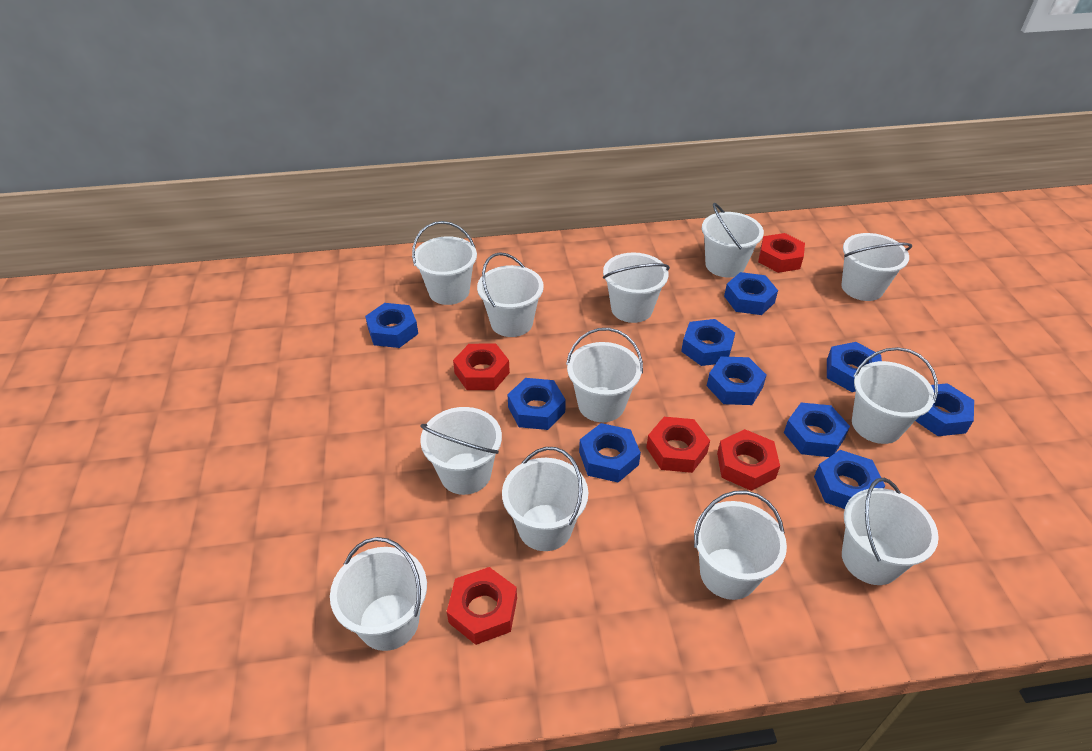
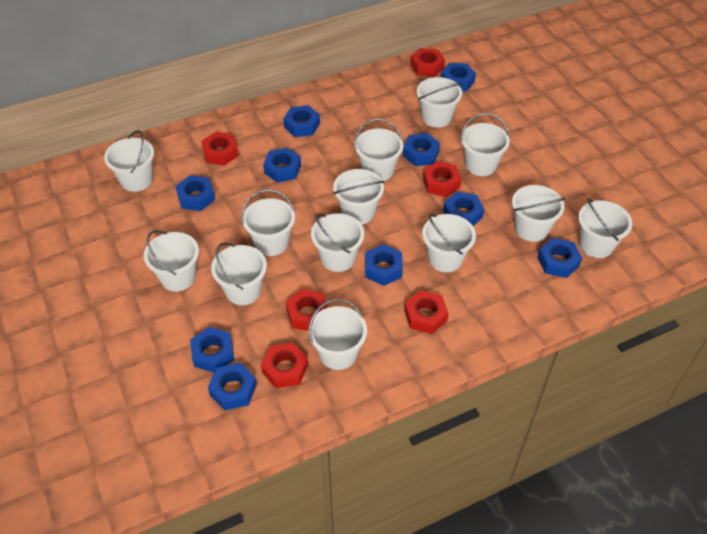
red nut: [447,567,517,645] [453,344,510,390] [646,417,710,473] [717,429,780,491] [758,233,805,273] = 5 -> [201,132,238,166] [261,343,308,389] [286,289,328,331] [404,290,449,334] [411,48,445,77] [423,161,461,197] = 6
white bucket: [330,537,427,651] [412,221,477,305] [420,407,502,495] [477,252,544,337] [502,447,588,551] [566,328,643,422] [603,252,670,323] [694,491,787,600] [702,203,764,277] [841,233,912,301] [842,478,939,585] [852,347,938,444] = 12 -> [104,130,154,192] [144,230,199,292] [211,242,267,305] [241,189,295,256] [308,299,367,370] [311,213,364,272] [333,169,385,224] [354,118,403,181] [417,77,463,128] [422,213,476,272] [461,113,510,176] [512,185,566,242] [578,198,632,258] = 13

